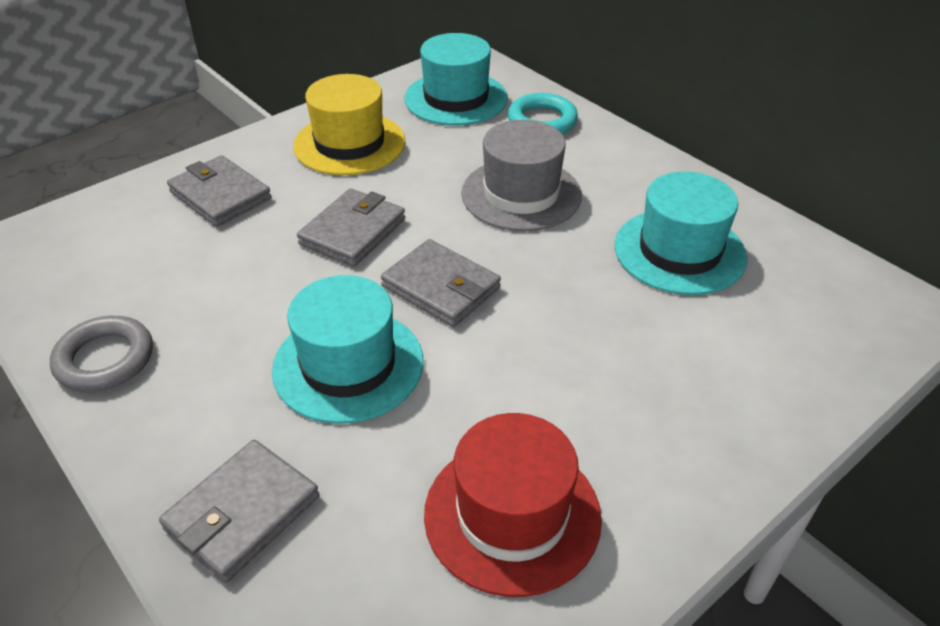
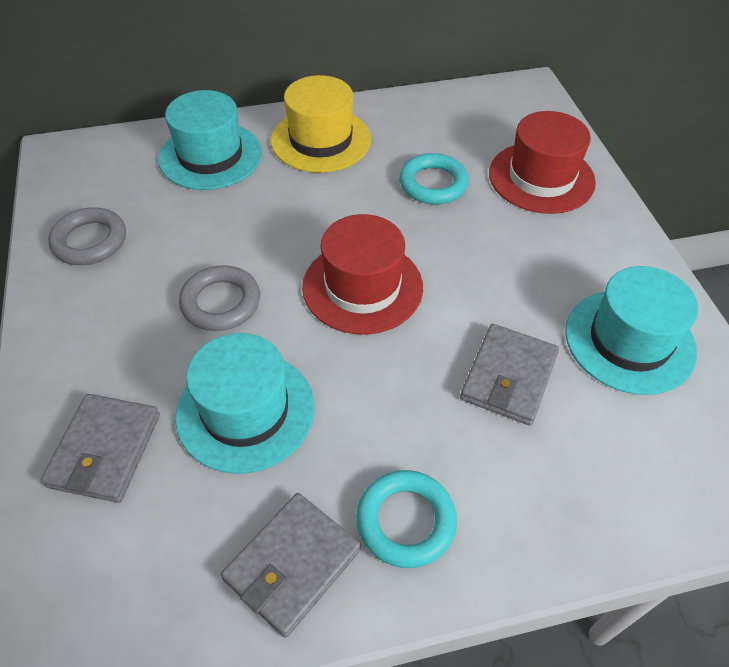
grey hat: [461,120,582,231] = 1 -> none = 0
grey ring: [50,316,153,392] = 1 -> [48,207,126,265] [179,265,260,331] = 2
grey wallet: [159,440,319,583] [167,155,271,227] [297,188,405,267] [381,239,501,327] = 4 -> [41,394,160,503] [221,493,361,638] [460,324,559,425] = 3
red hat: [424,413,602,597] = 1 -> [302,214,423,335] [489,111,596,214] = 2
turquoise ring: [508,93,578,134] = 1 -> [356,470,457,568] [399,153,469,204] = 2

